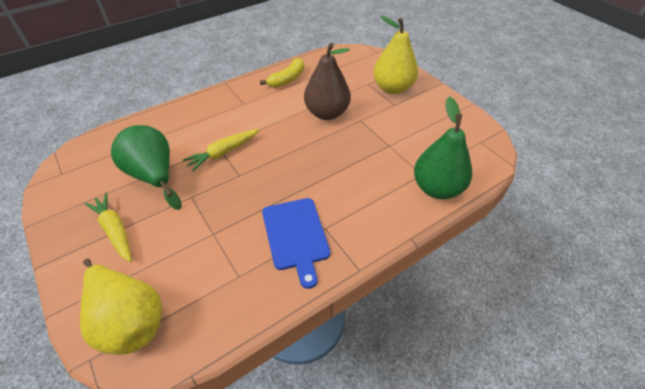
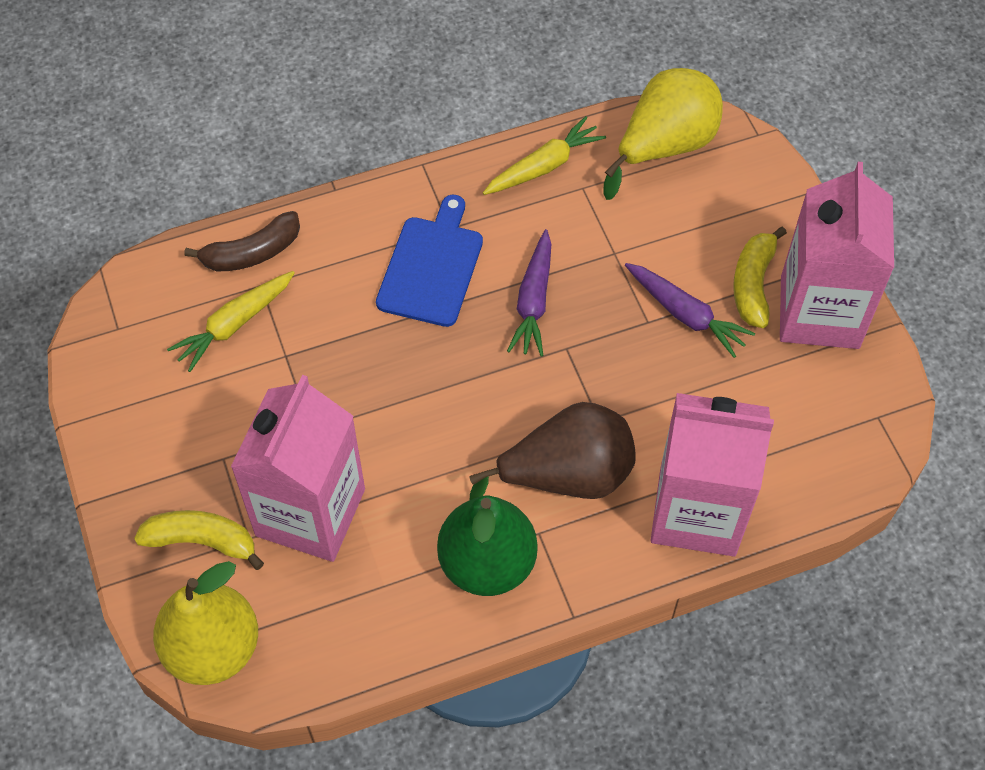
brown banana: none = 0 -> [184,211,300,272] = 1
green pear: [111,125,182,210] [414,97,472,199] = 2 -> [437,496,538,596] = 1
pink carton: none = 0 -> [231,375,365,562] [650,393,774,556] [780,162,894,349] = 3
purple carrot: none = 0 -> [507,229,551,357] [625,263,755,358] = 2
yellow banana: [260,58,304,87] = 1 -> [134,510,264,570] [733,226,787,328] = 2

